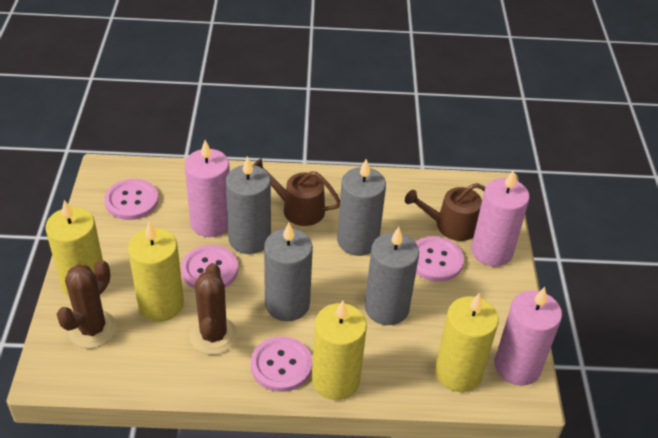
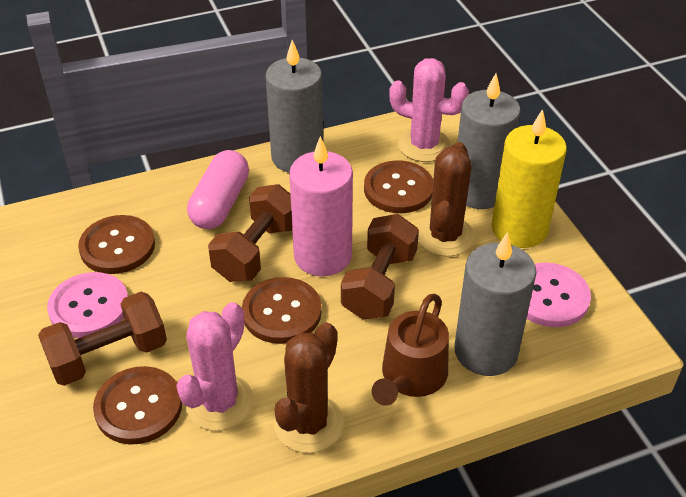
brown button: none = 0 -> [78,215,155,274] [93,366,182,445] [242,277,322,344] [364,160,433,213] = 4
brown dumbbell: none = 0 -> [38,292,167,386] [208,184,292,282] [341,214,419,319] = 3
brown watering can: [254,158,340,226] [405,183,485,241] = 2 -> [372,294,449,406] = 1
grey candle: [225,156,271,254] [264,222,313,321] [337,159,386,256] [365,227,419,325] = 4 -> [265,40,323,173] [454,232,536,376] [458,73,521,209] = 3
pink button: [104,179,159,220] [181,245,238,289] [251,336,312,392] [415,236,464,282] = 4 -> [47,272,128,338] [527,263,591,327] = 2
pink cactus: none = 0 -> [176,302,254,431] [389,58,469,162] = 2
pink candle: [184,140,230,237] [471,170,530,266] [494,287,562,386] = 3 -> [289,136,353,276] = 1
pink capsule: none = 0 -> [187,150,249,229] = 1
yellow candle: [45,200,103,298] [128,222,184,322] [312,301,367,400] [435,293,499,392] = 4 -> [491,109,567,248] = 1

